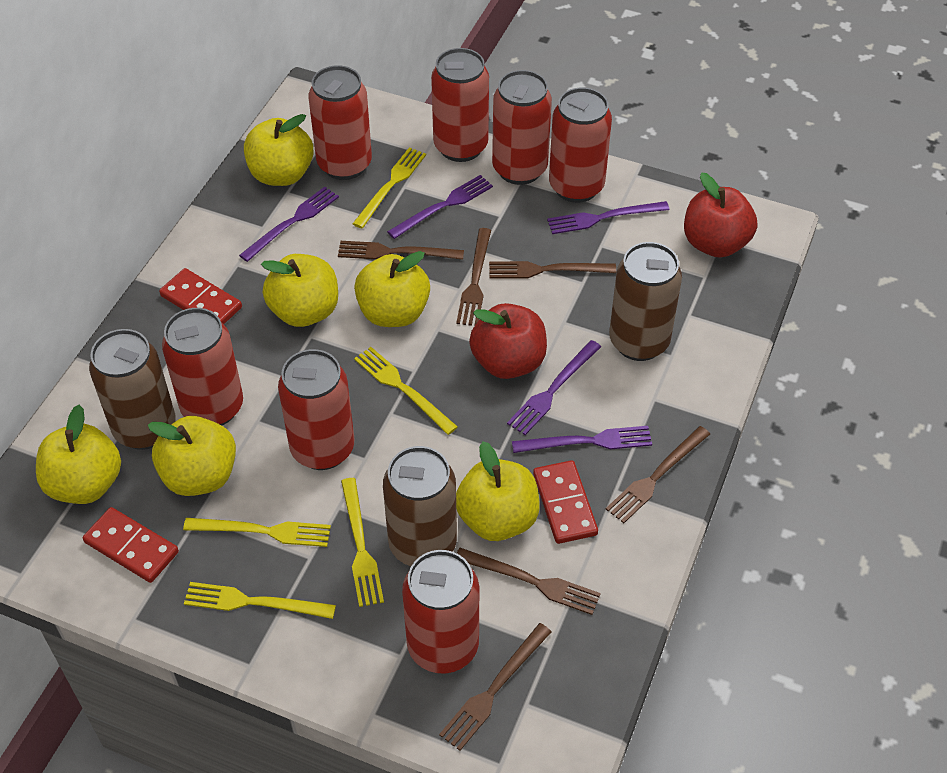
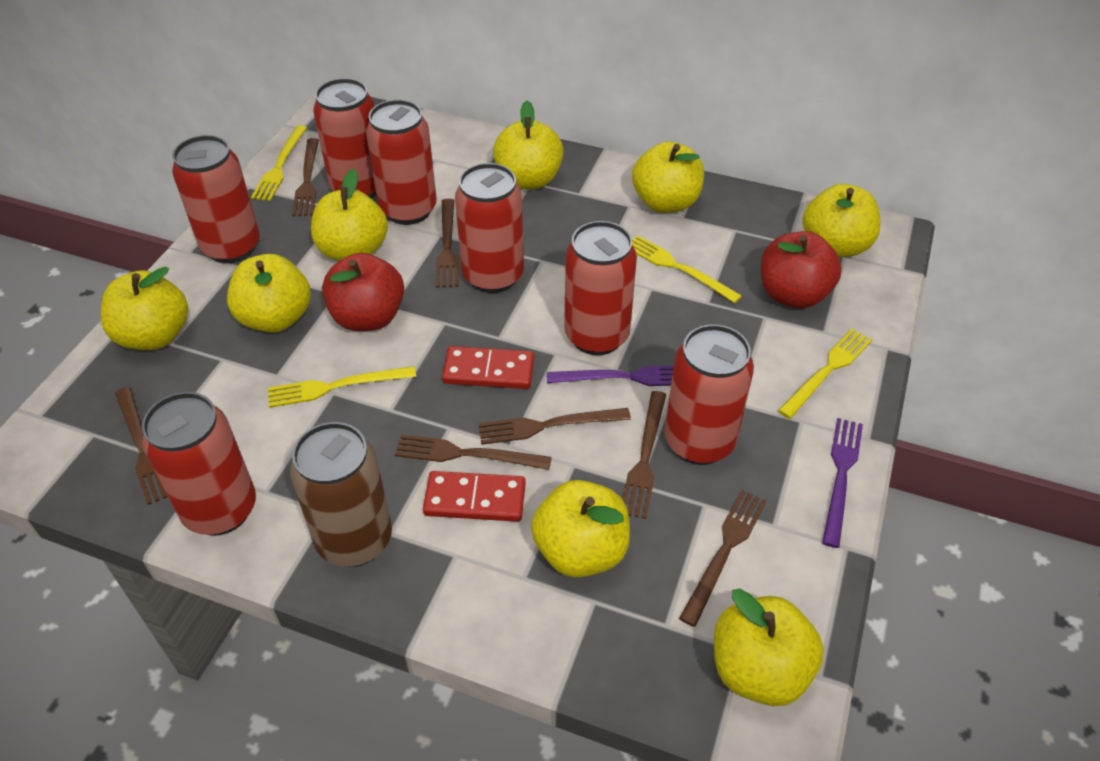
brown can: [89,329,176,450] [383,446,457,566] [609,242,682,361] = 3 -> [290,422,392,567] = 1
brown fork: [338,241,464,260] [439,623,552,751] [456,228,491,326] [457,548,601,615] [489,261,616,279] [606,426,710,523] = 6 -> [115,387,167,505] [292,138,319,216] [395,434,552,470] [436,199,459,288] [478,408,631,445] [622,391,666,519] [679,490,767,627] = 7
purple fork: [239,187,339,262] [387,175,493,239] [507,340,601,435] [512,426,652,453] [547,201,669,234] = 5 -> [547,366,674,386] [822,418,863,548] = 2
red domino: [83,507,179,583] [159,268,242,324] [533,460,598,544] = 3 -> [423,471,526,522] [442,346,534,389] = 2
yellow apple: [36,405,121,504] [148,416,236,496] [244,114,314,186] [261,254,338,327] [354,251,430,327] [456,441,540,541] = 6 -> [101,266,188,350] [227,254,311,333] [311,169,388,261] [493,101,564,189] [531,480,630,578] [632,141,704,213] [714,589,824,706] [803,184,881,258] = 8
yellow fork: [183,518,331,547] [184,582,336,619] [341,478,384,607] [353,147,426,228] [354,347,458,435] = 5 -> [251,125,307,201] [268,366,416,408] [632,236,742,303] [778,329,872,419] = 4

